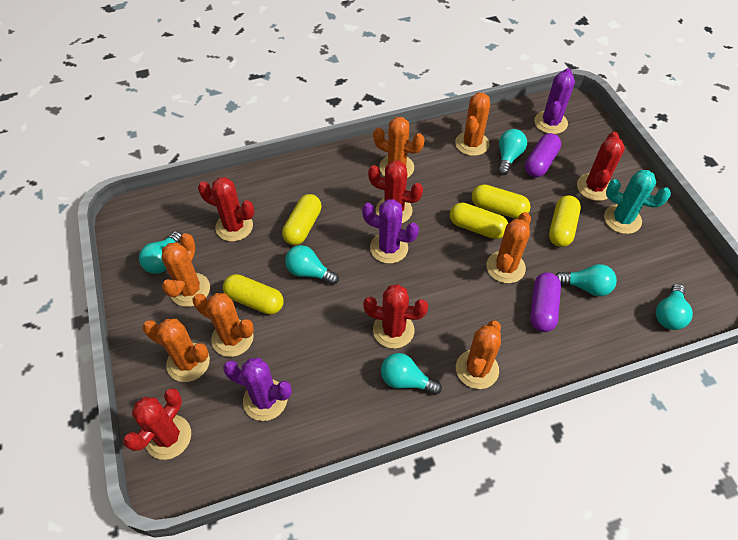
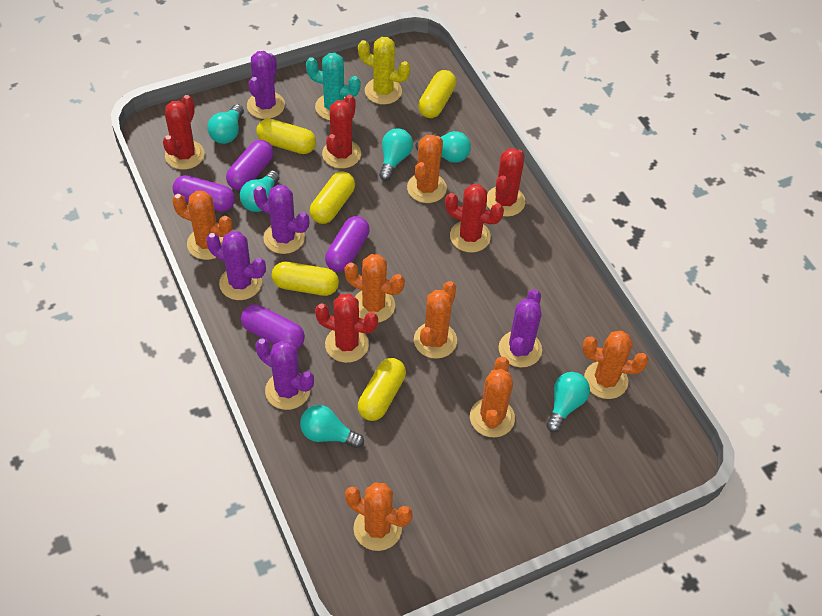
purple cactus: [223,358,292,421] [362,199,419,264] [534,68,575,134] = 3 -> [206,231,266,300] [247,51,285,119] [253,185,309,254] [256,339,314,410] [499,289,542,367] = 5
purple capsule: [525,133,561,177] [530,272,561,332] = 2 -> [173,175,235,212] [226,140,273,190] [241,304,305,349] [325,216,370,272] = 4
yellow cactus: none = 0 -> [358,37,410,105] = 1

